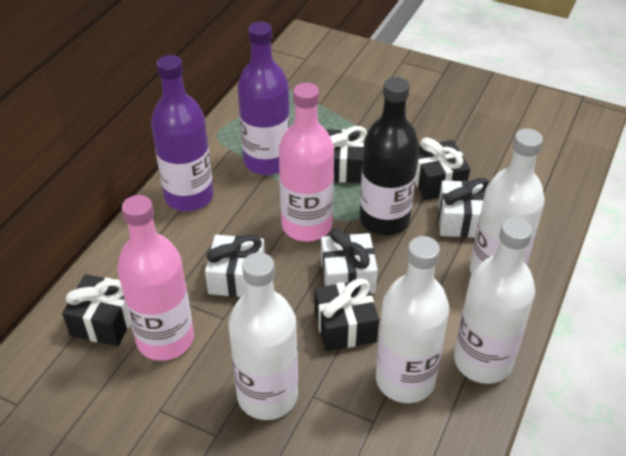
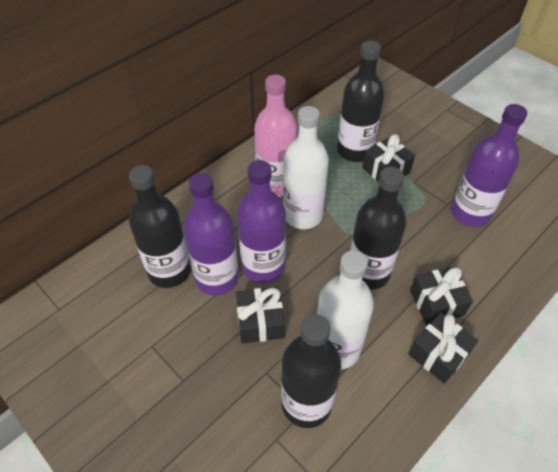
black bottle: [360,77,419,235] = 1 -> [129,165,191,288] [281,314,341,428] [337,41,384,162] [350,167,406,290] = 4
pink bottle: [117,195,194,361] [279,83,334,241] = 2 -> [254,75,297,197] = 1
purple bottle: [151,55,214,211] [238,22,290,175] = 2 -> [183,173,239,296] [237,160,286,283] [451,104,527,227] = 3
white bottle: [229,252,298,420] [376,236,449,403] [454,217,535,384] [470,129,545,275] = 4 -> [283,106,329,229] [317,250,374,369] = 2
white gift: [205,235,265,297] [321,228,378,294] [438,178,490,238] = 3 -> none = 0

